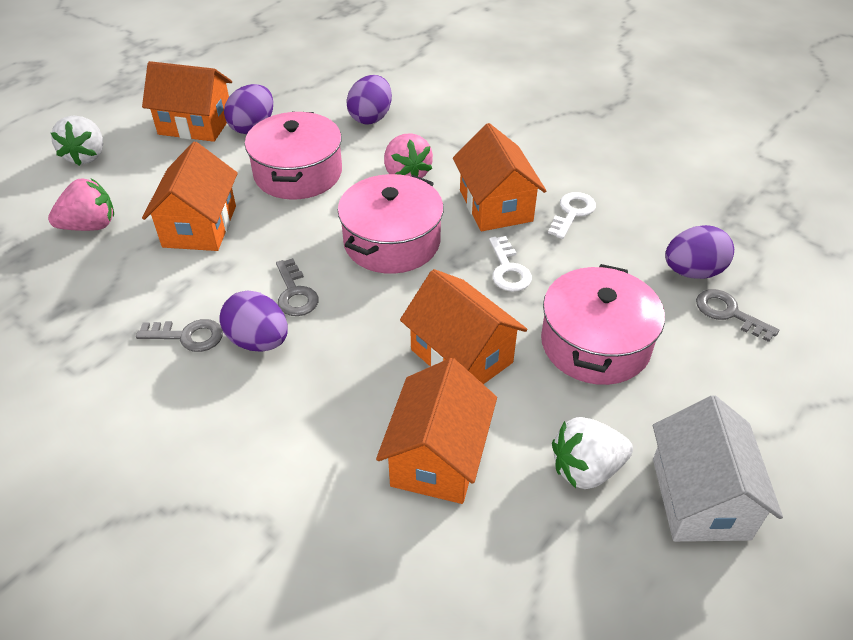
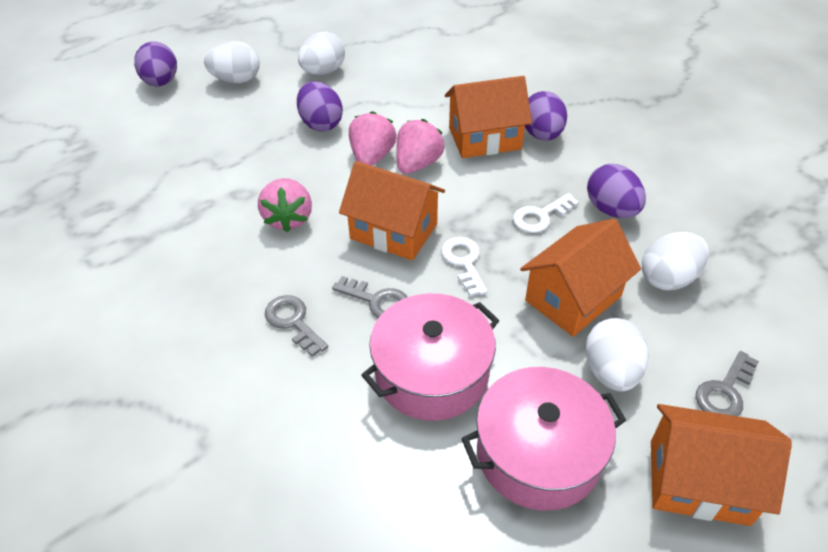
orange house: [142,61,232,142] [142,142,238,251] [376,358,497,504] [400,269,527,384] [453,123,546,231] = 5 -> [339,161,445,261] [445,76,532,158] [520,219,641,337] [651,404,792,526] = 4
pink pot: [245,112,342,200] [338,174,444,274] [541,264,665,385] = 3 -> [362,293,499,421] [461,367,626,511] = 2
pink strawberry: [48,178,114,231] [384,133,433,178] = 2 -> [258,178,312,232] [349,111,397,166] [396,119,444,174] = 3
white egg: none = 0 -> [204,41,260,83] [298,32,345,75] [585,318,648,391] [642,232,709,290] = 4
white house: [653,396,783,542] = 1 -> none = 0
white strawberry: [51,115,103,166] [552,417,633,489] = 2 -> none = 0

